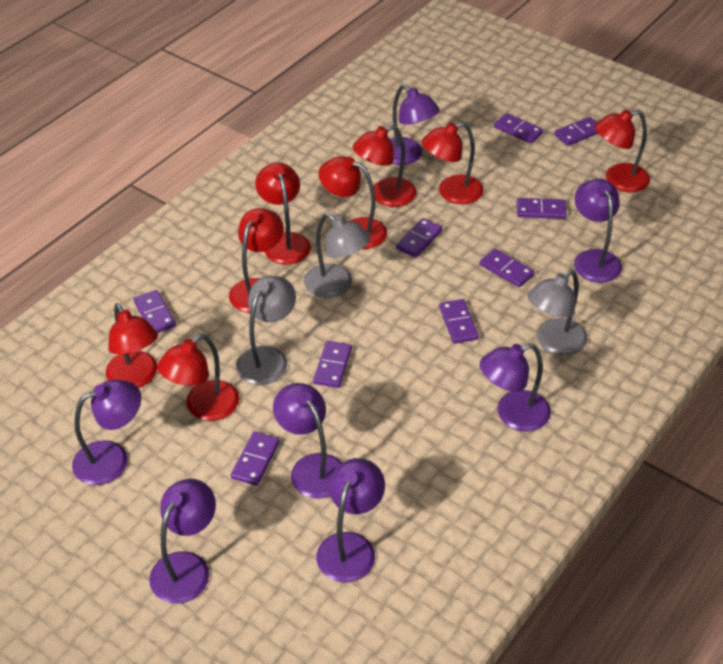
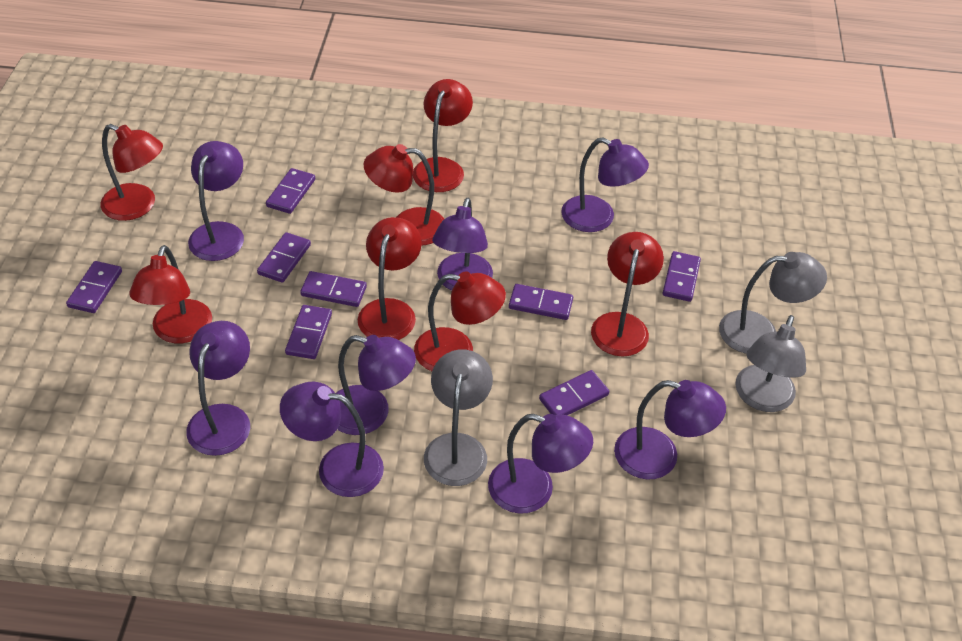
purple domino: [134,290,176,333] [231,431,280,486] [313,341,352,388] [396,218,443,258] [439,299,479,344] [480,248,534,287] [494,113,543,144] [517,198,567,219] [554,117,598,146] = 9 -> [66,261,122,313] [257,232,311,283] [266,168,315,214] [285,305,332,359] [300,271,367,307] [509,284,573,320] [539,370,609,415] [663,251,701,302] = 8
purple lamp: [72,380,141,485] [149,479,216,604] [273,383,342,499] [316,458,385,583] [390,85,440,165] [480,343,551,431] [574,179,622,283] = 7 -> [186,321,250,456] [188,141,244,261] [280,382,384,497] [336,335,416,435] [432,198,493,291] [488,414,593,513] [561,137,649,232] [614,380,726,480] = 8
red lamp: [106,303,158,388] [157,334,239,421] [229,208,284,313] [255,162,311,265] [319,156,387,249] [353,125,417,207] [422,122,484,204] [595,109,650,192] = 8 -> [100,124,163,221] [130,245,212,343] [358,217,422,340] [364,144,444,246] [413,79,473,192] [414,271,506,371] [591,232,664,357] = 7

